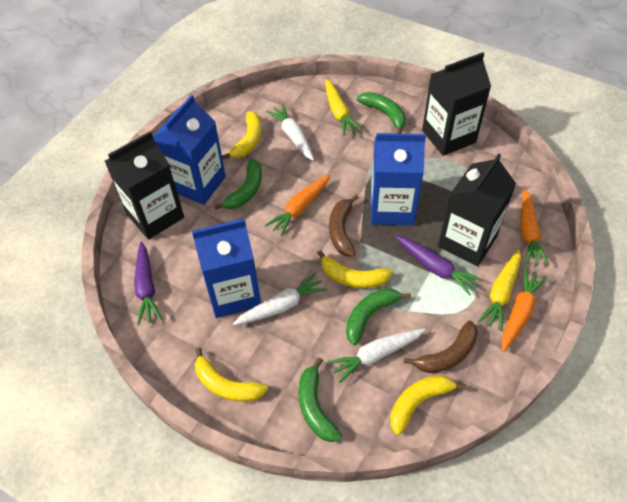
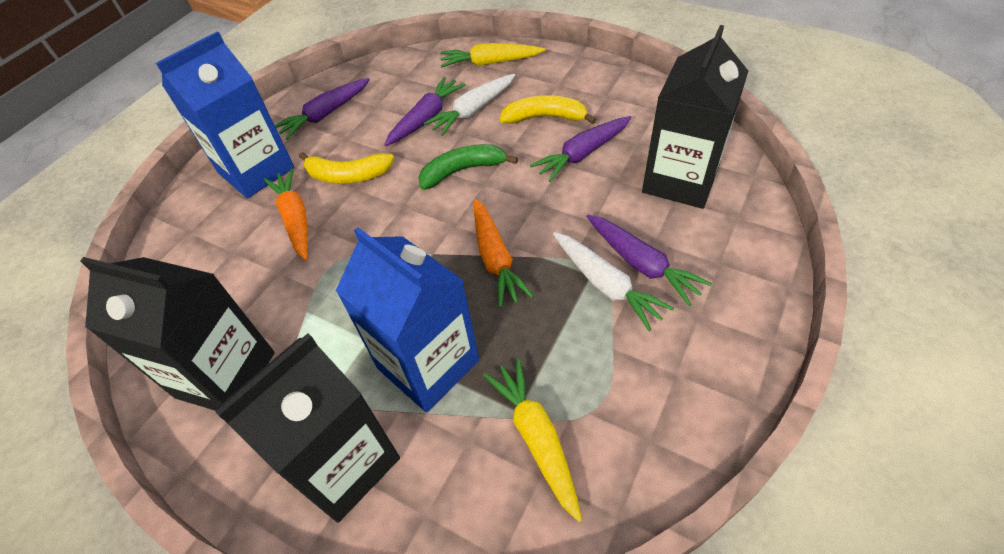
blue carton: [153,95,226,205] [192,219,261,318] [371,133,426,225] = 3 -> [156,31,294,198] [336,227,480,412] = 2
brown banana: [329,195,359,256] [404,320,478,373] = 2 -> none = 0
green banana: [214,159,262,210] [298,357,342,442] [346,288,411,345] [357,92,406,134] = 4 -> [418,144,518,190] = 1
orange carrot: [265,174,330,236] [502,268,548,352] [520,189,549,265] = 3 -> [264,169,308,261] [474,199,534,308] = 2
purple carrot: [134,242,162,325] [395,236,482,296] = 2 -> [275,78,370,140] [384,77,466,146] [530,116,632,182] [586,215,712,306] = 4
white carrot: [233,272,327,326] [266,104,314,161] [328,329,425,383] = 3 -> [424,74,515,136] [553,232,674,331] = 2
yellow banana: [195,348,268,402] [222,111,262,160] [317,250,393,288] [390,375,466,435] = 4 -> [299,152,394,183] [500,95,597,124] = 2

